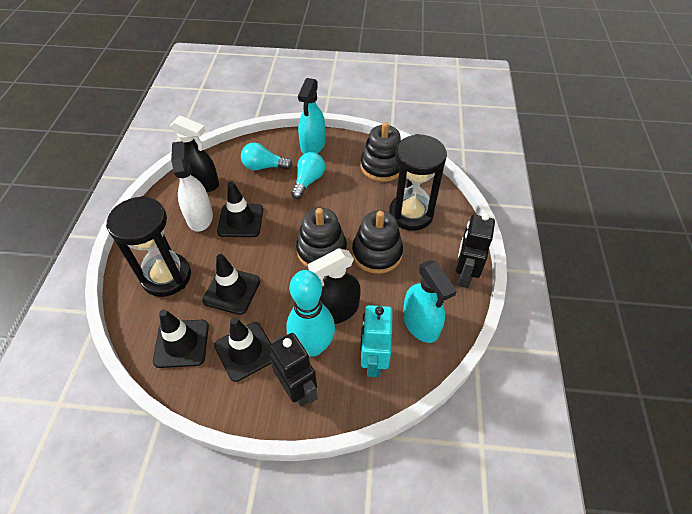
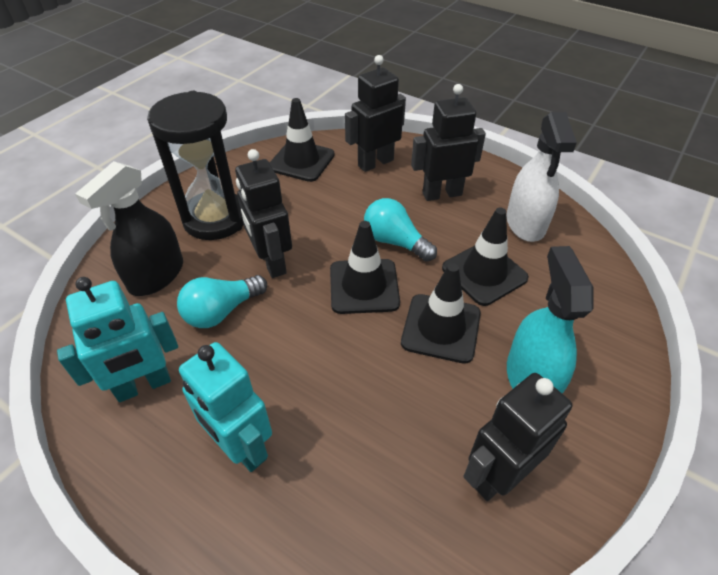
black hourglass: [106,196,191,297] [389,134,447,231] = 2 -> [147,91,244,240] = 1
black robot: [269,333,318,407] [456,213,495,288] = 2 -> [235,149,292,278] [345,55,406,172] [411,84,486,201] [464,373,572,501] = 4
black spray bottle: [170,115,219,192] [308,248,361,324] = 2 -> [75,161,183,296] = 1
black stacking toy: [296,208,347,267] [352,210,403,274] [361,122,401,182] = 3 -> none = 0
turquoise bowling pin: [287,270,335,357] = 1 -> none = 0
turquoise robot: [360,305,393,377] = 1 -> [57,277,178,402] [179,342,272,472] = 2
turquoise spray bottle: [298,78,325,154] [403,260,457,343] = 2 -> [507,246,593,394] = 1

